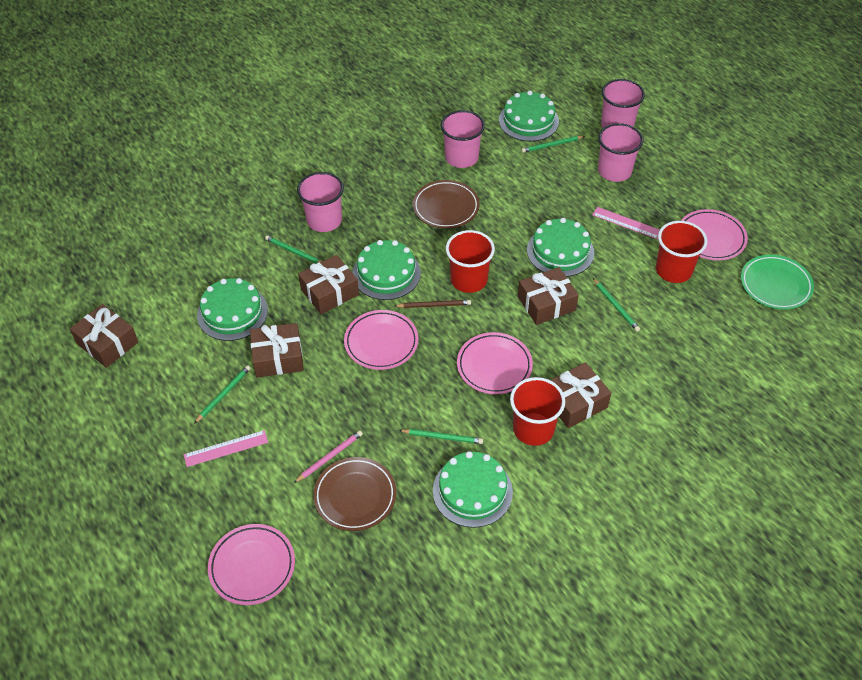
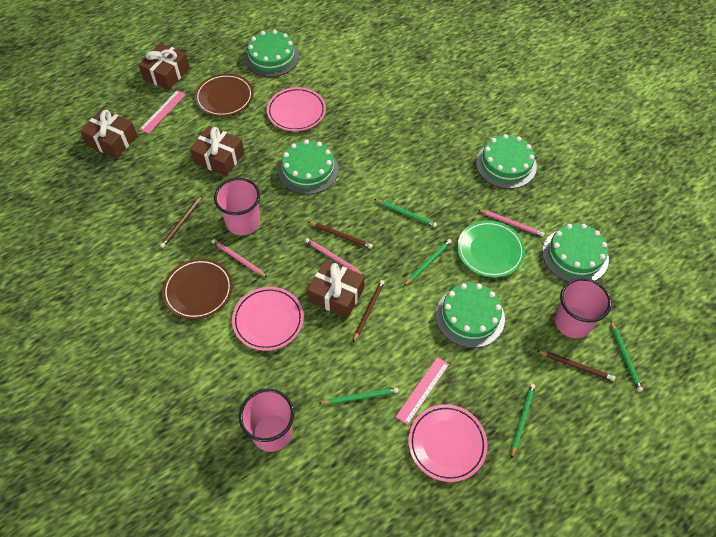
brown gift: [70,304,138,368] [250,323,304,377] [298,255,359,314] [518,267,579,325] [550,362,611,428] = 5 -> [80,109,137,159] [139,43,190,90] [190,126,245,176] [307,260,365,318] = 4
brown pencil: [395,300,471,308] = 1 -> [160,196,202,248] [308,222,373,249] [353,280,385,342] [537,350,615,381] = 4
pink cup: [297,172,344,232] [441,110,485,168] [598,123,644,182] [601,79,645,128] = 4 -> [214,178,260,235] [239,389,294,452] [555,278,612,338] = 3
pink pencil: [294,431,363,483] = 1 -> [212,239,267,277] [305,238,363,275] [478,209,545,237] = 3
pink plate: [208,524,295,605] [344,310,418,370] [457,332,533,394] [681,209,748,261] = 4 -> [232,287,304,351] [267,87,326,131] [409,404,488,482] = 3
red cup: [446,230,495,293] [510,377,565,446] [656,221,708,283] = 3 -> none = 0

